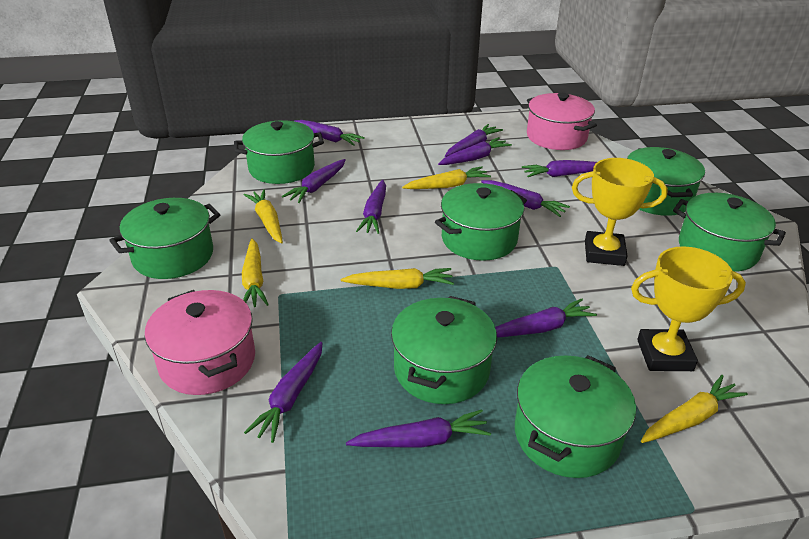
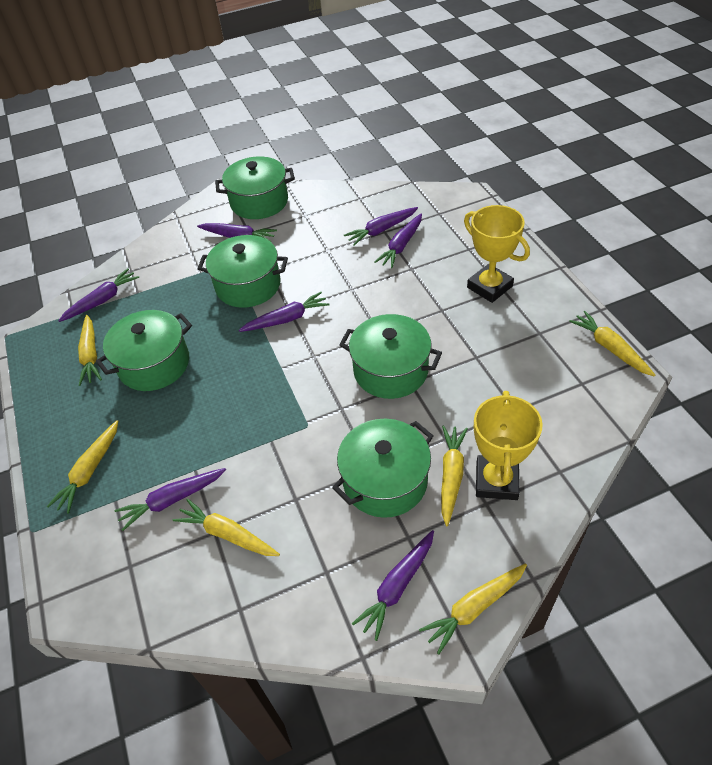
green pot: [109,198,220,279] [234,120,324,184] [391,296,497,404] [435,183,527,261] [515,355,636,478] [627,147,705,216] [673,193,786,272] = 7 -> [96,310,192,391] [198,235,288,308] [215,156,295,219] [332,419,433,518] [339,314,442,399] = 5
pink pot: [145,290,255,395] [527,93,597,150] = 2 -> none = 0
purple carrot: [244,342,323,443] [282,159,346,203] [295,120,365,146] [346,410,491,448] [356,180,386,234] [438,137,512,165] [445,124,503,157] [481,180,570,217] [495,298,597,338] [522,160,597,177] = 10 -> [58,268,139,322] [115,468,226,531] [197,223,277,242] [239,292,329,332] [344,207,418,246] [352,530,434,641] [374,214,422,268] = 7
yellow carrot: [242,238,269,307] [243,189,283,243] [341,268,454,289] [402,167,491,189] [641,375,748,443] = 5 -> [47,420,118,514] [78,315,102,386] [173,499,280,556] [419,563,527,655] [441,425,468,526] [569,311,656,377] = 6

